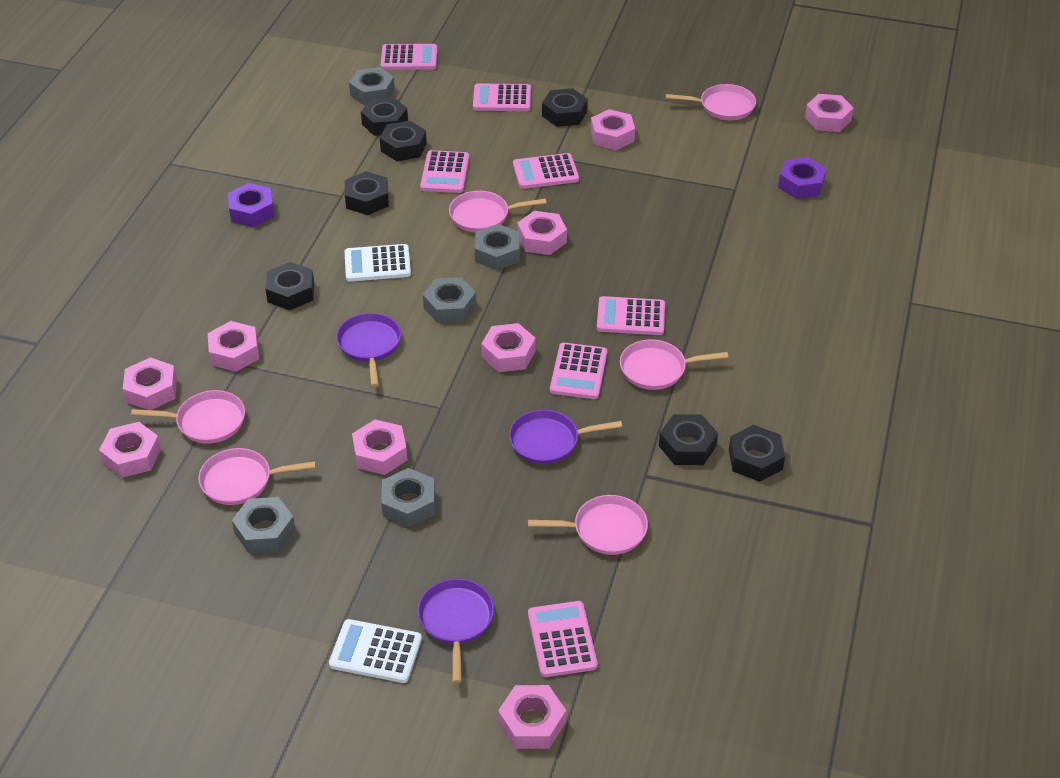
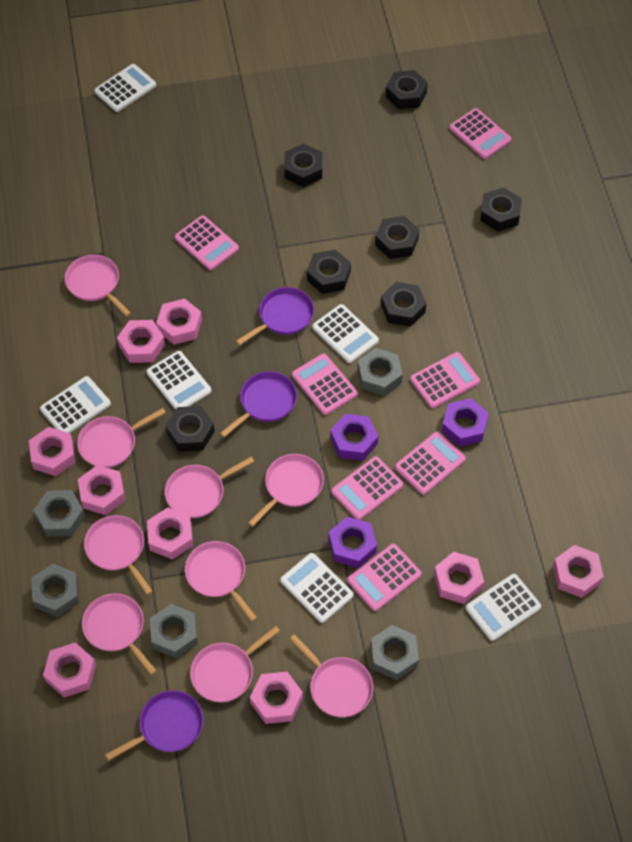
pink pan: [131,390,245,444] [198,448,316,505] [449,191,547,232] [528,495,648,555] [620,339,728,390] [666,84,756,120] = 6 -> [65,255,131,317] [77,408,166,468] [82,593,157,675] [84,515,153,595] [165,457,254,518] [185,541,257,622] [190,626,280,702] [248,454,324,527] [290,634,373,717] = 9
purple nut: [228,183,275,227] [778,157,827,199] = 2 -> [329,517,377,568] [330,414,378,461] [442,398,489,447] = 3
white calculator: [329,619,422,683] [345,244,411,282] = 2 -> [40,376,111,433] [94,64,156,112] [147,351,212,410] [280,553,353,623] [312,304,379,363] [466,574,541,641] = 6

